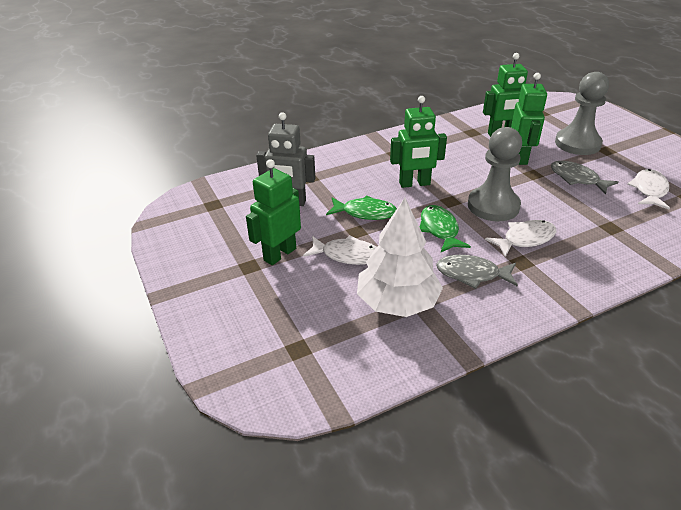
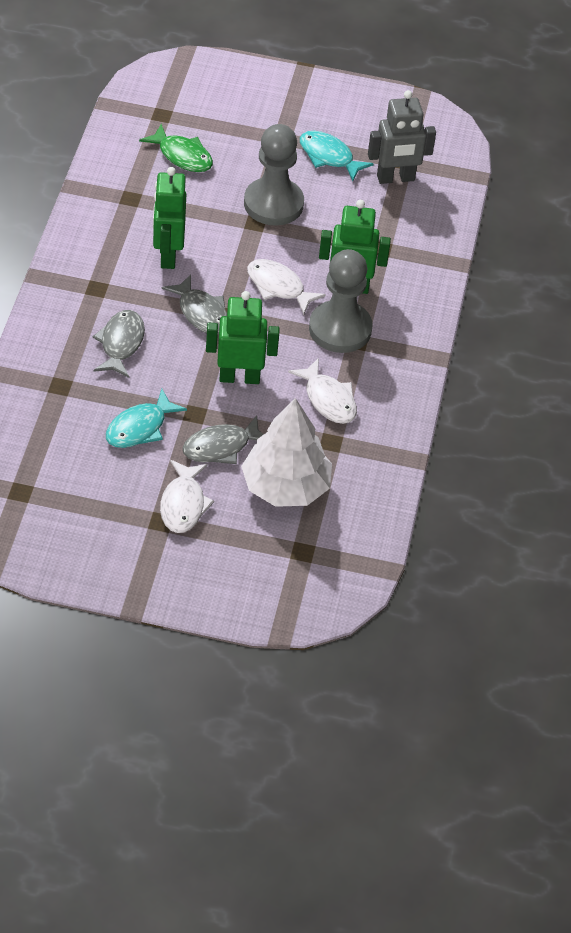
green fish: [326,195,397,220] [420,205,471,252] = 2 -> [139,124,213,172] = 1
green robot: [246,159,301,265] [390,96,447,188] [483,53,528,137] [511,73,547,165] = 4 -> [153,167,186,269] [206,291,279,384] [319,200,391,294] = 3
grey fish: [436,255,518,289] [551,161,619,194] = 2 -> [93,310,145,378] [162,274,227,335] [182,415,264,464] = 3
turquoise fish: none = 0 -> [106,389,187,448] [300,131,374,181] = 2

